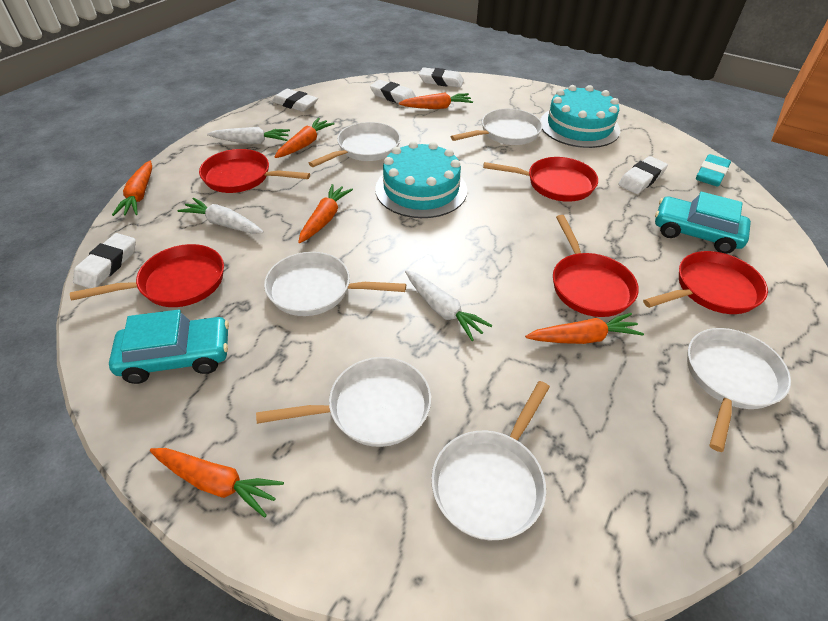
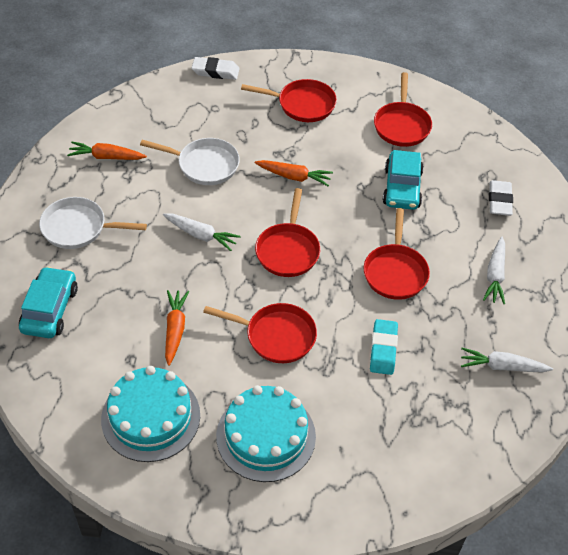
orange carrot: [112,161,152,216] [150,448,284,518] [275,118,335,158] [298,184,353,243] [399,92,473,109] [525,313,644,344] = 6 -> [67,142,147,160] [165,290,189,366] [255,160,333,186] = 3
white eraser: [73,233,136,288] [272,89,318,112] [370,80,416,103] [419,67,464,88] [619,156,668,194] = 5 -> [192,57,239,80] [489,180,513,216] = 2
white pan: [256,357,431,447] [264,252,406,316] [309,122,401,167] [431,381,550,540] [451,108,543,145] [687,328,791,452] = 6 -> [39,197,147,249] [140,138,240,185] = 2

